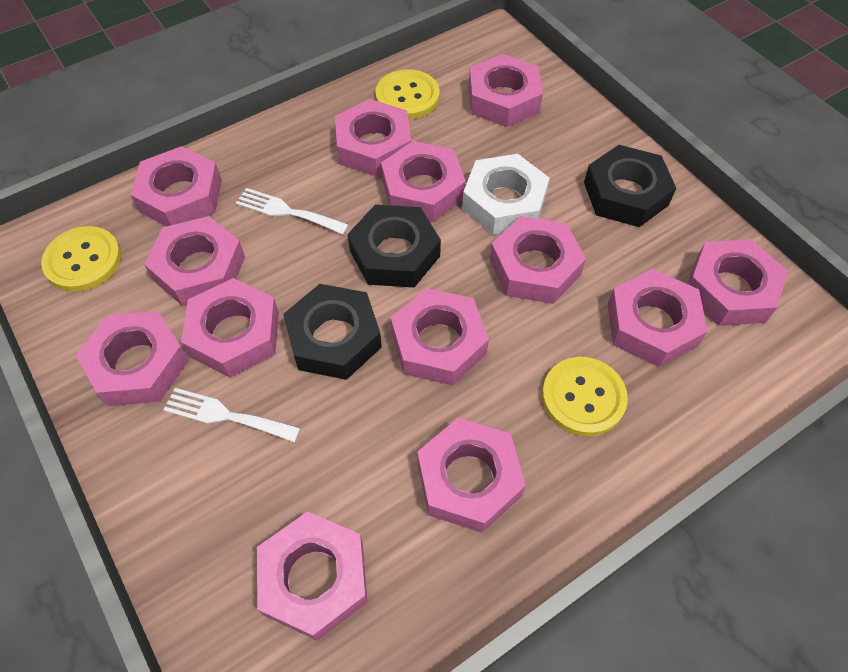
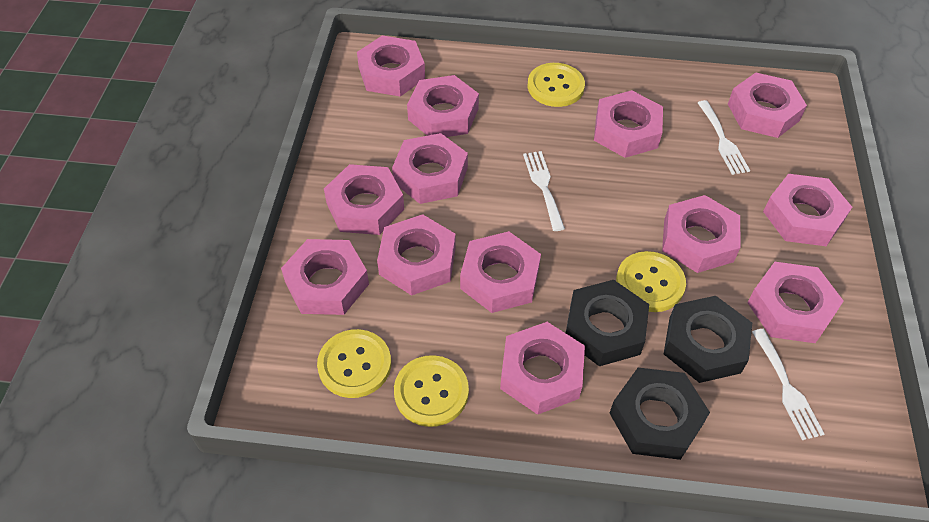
white fork: [163,388,301,443] [236,188,349,235] = 2 -> [523,151,565,231] [698,100,750,175] [752,329,824,440] = 3
white nut: [462,154,550,235] = 1 -> none = 0
yellow button: [41,226,122,292] [375,69,440,120] [542,357,628,436] = 3 -> [317,329,391,398] [394,355,469,427] [528,63,585,107] [616,251,686,312] = 4

